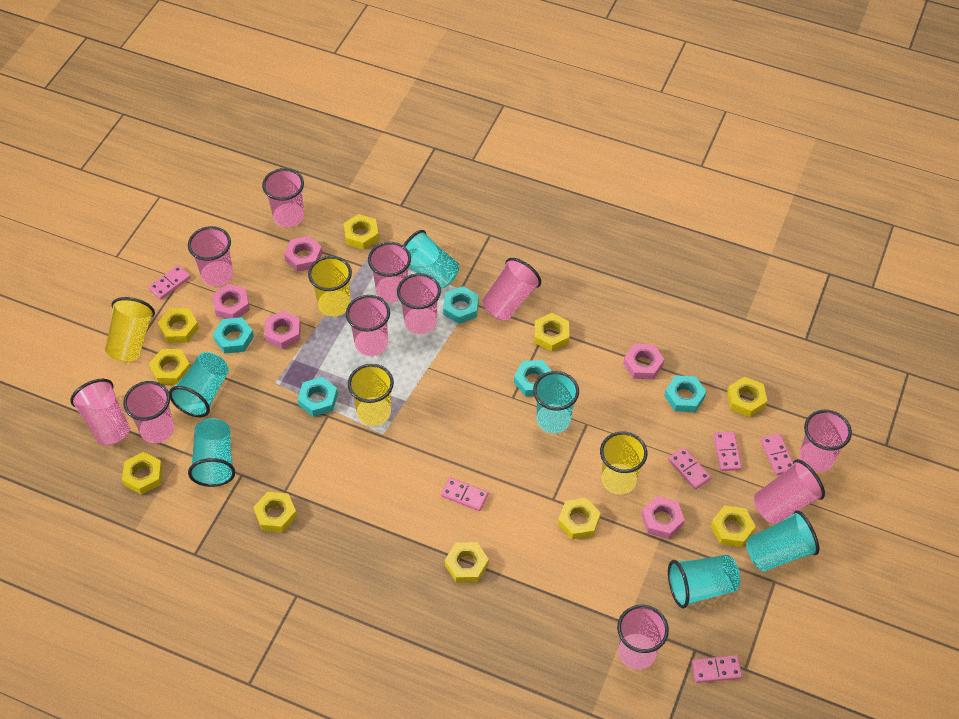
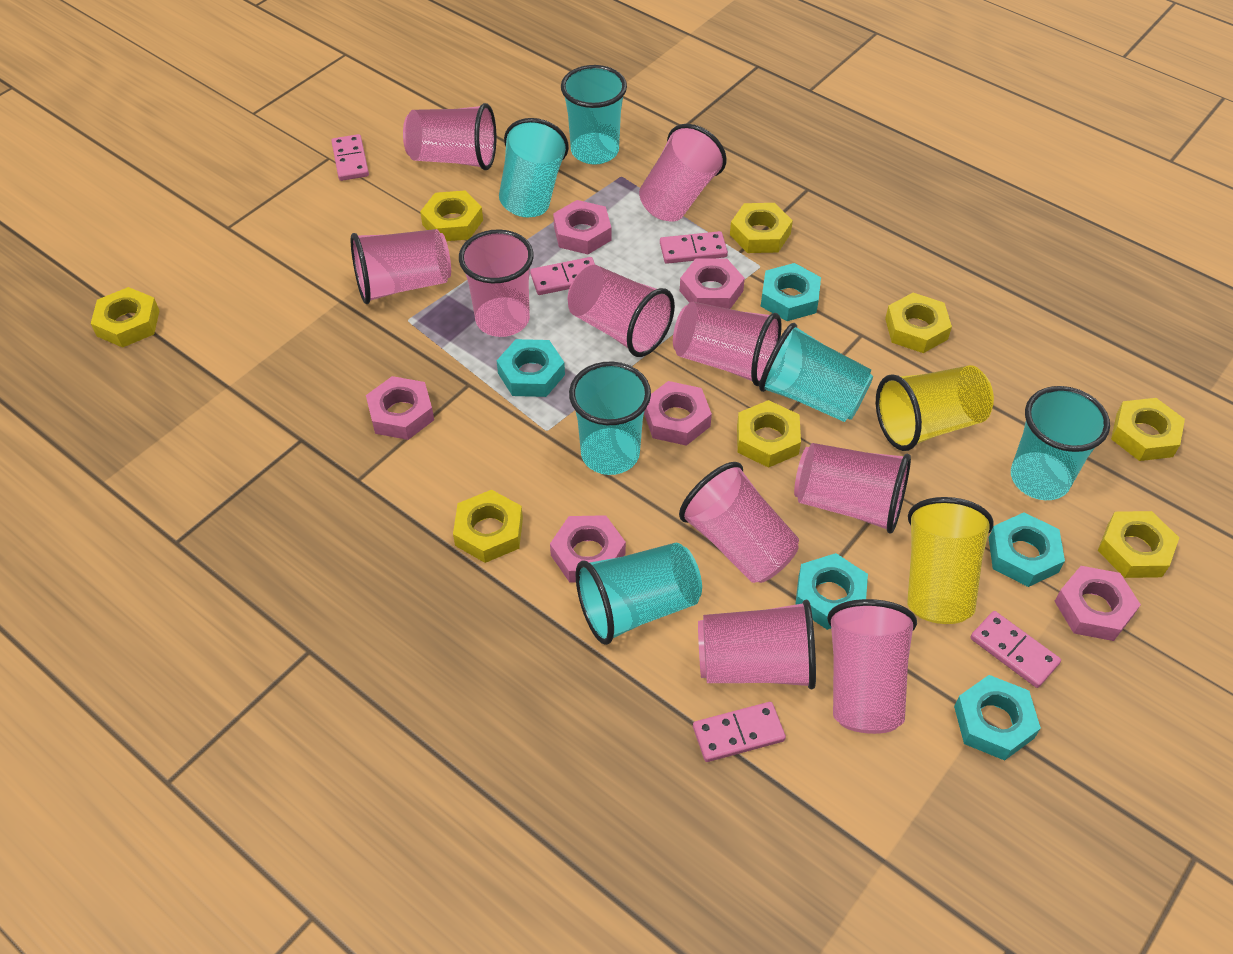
pink cup: [70,379,130,446] [123,381,174,443] [188,226,233,286] [262,168,304,227] [346,295,390,356] [368,242,411,302] [397,273,441,334] [482,258,541,320] [617,605,669,670] [754,459,825,524] [799,410,852,472] = 11 -> [351,229,451,304] [403,103,496,170] [459,229,534,337] [568,265,675,357] [639,124,727,221] [673,302,781,386] [679,462,799,583] [698,600,816,690] [794,443,911,534] [827,599,917,734] = 10
pink domino: [148,265,191,300] [441,478,488,511] [668,447,711,490] [692,655,742,683] [714,431,742,471] [760,434,793,475] = 6 -> [331,134,369,181] [530,257,595,295] [660,231,728,264] [693,702,786,762] [970,611,1061,688] = 5
pink nut: [212,284,250,319] [264,311,301,349] [284,236,322,271] [623,344,664,380] [641,496,685,539] = 5 -> [366,376,434,440] [550,515,626,583] [553,200,611,254] [644,381,712,446] [680,258,745,309] [1055,566,1141,641] = 6
yellow cup: [105,297,155,362] [308,256,352,316] [348,364,394,426] [600,431,648,494] = 4 -> [876,365,994,451] [907,497,993,624] = 2
yellow nut: [122,452,163,495] [149,349,190,384] [158,308,199,343] [253,492,297,532] [344,214,379,250] [445,542,489,583] [534,313,569,352] [558,498,601,540] [711,505,756,547] [727,377,767,417] = 10 -> [91,287,160,348] [420,191,483,241] [453,490,523,563] [730,203,793,253] [737,400,801,468] [885,293,952,353] [1098,511,1179,578] [1111,398,1185,461] = 8

